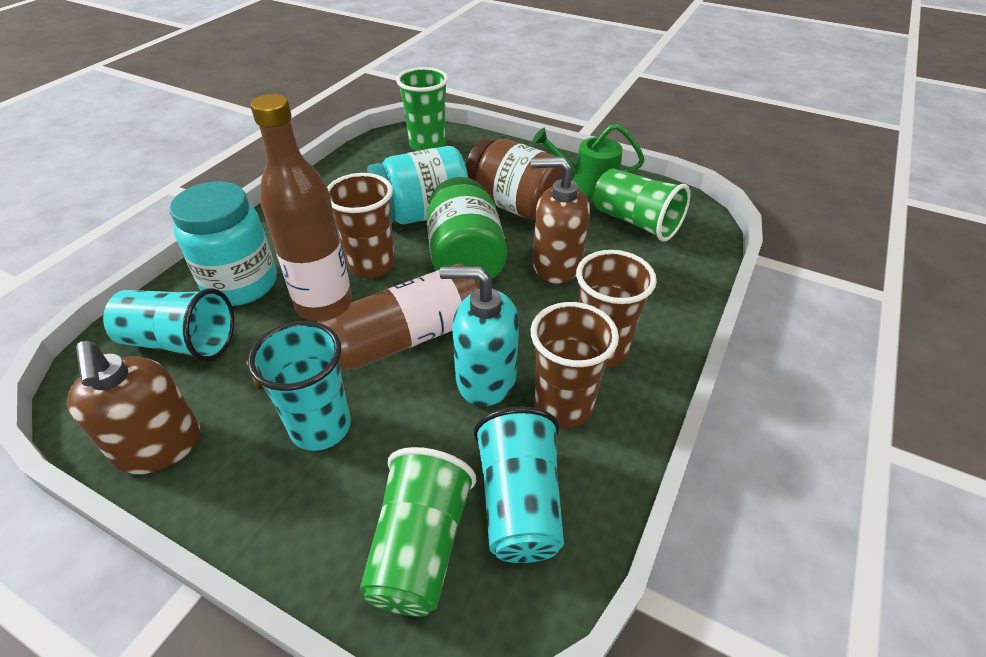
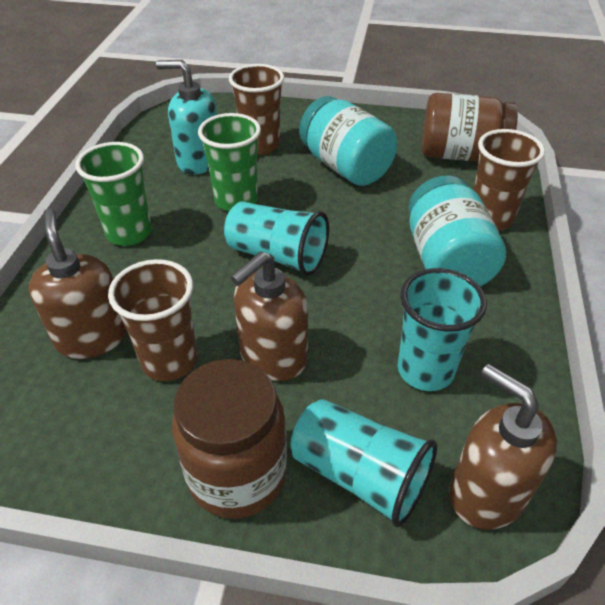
brown bottle: [246,263,480,390] [250,94,352,321] = 2 -> none = 0
brown jar: [466,137,562,221] = 1 -> [172,359,287,519] [421,93,518,161] = 2
brown soap dispenser: [67,341,200,474] [531,157,590,284] = 2 -> [29,208,127,359] [231,251,308,381] [449,364,557,530] = 3
green cup: [360,447,476,617] [396,67,448,151] [593,168,690,242] = 3 -> [76,142,152,246] [198,113,261,212] = 2
green jar: [426,177,507,284] = 1 -> none = 0
green watering can: [532,124,645,198] = 1 -> none = 0

